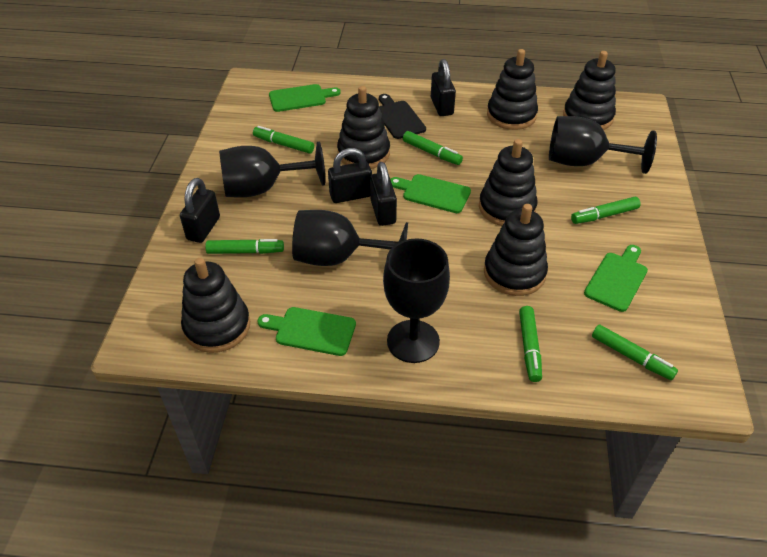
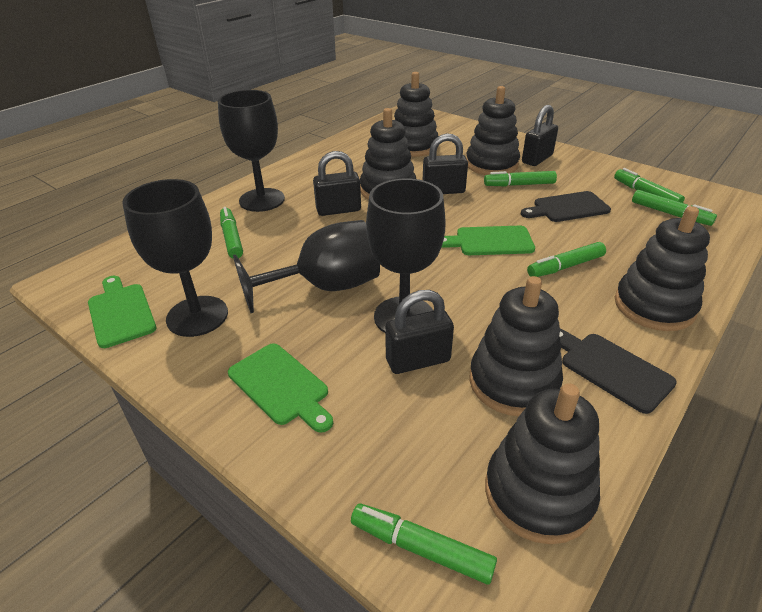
black cutting board: [378,94,426,139] = 1 -> [521,191,611,222] [559,329,677,414] = 2
green cutting board: [257,307,356,356] [269,84,341,112] [390,174,471,213] [584,245,648,312] = 4 -> [88,276,157,348] [228,343,333,433] [442,226,535,255] = 3

